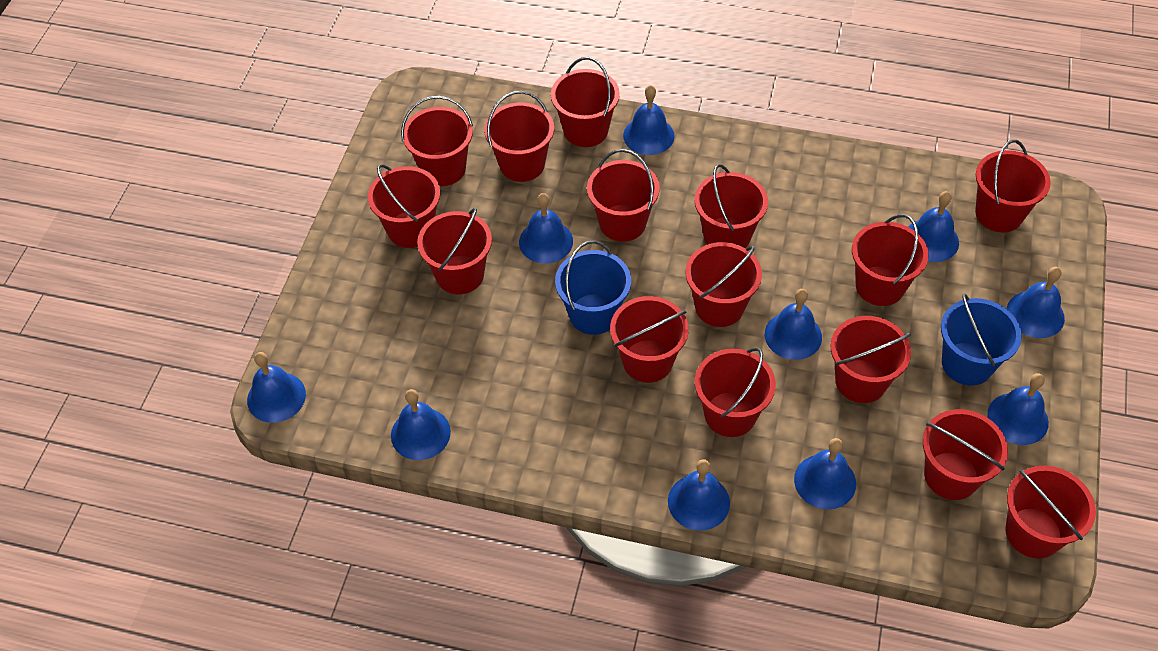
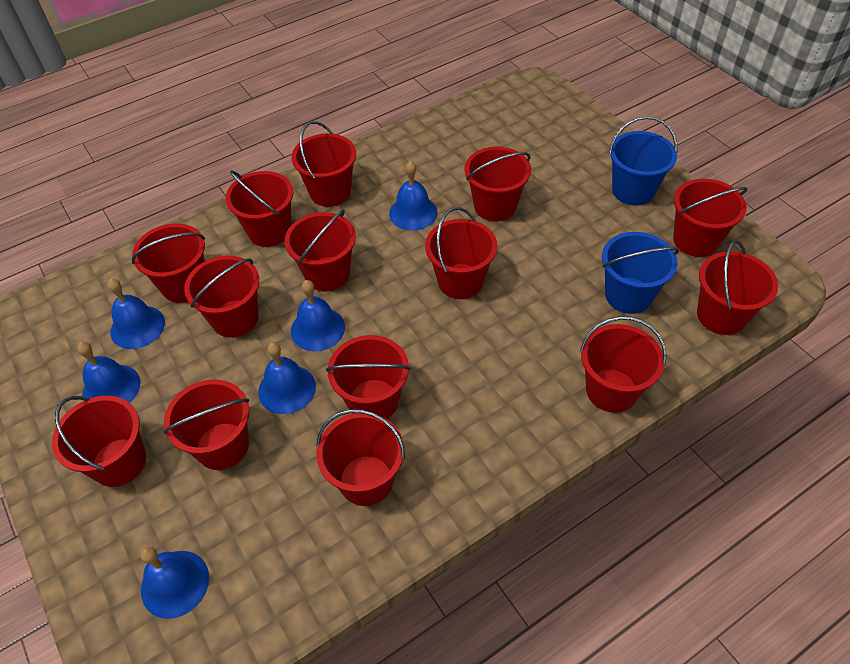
blue bell: [247,352,306,423] [391,389,451,460] [519,193,573,264] [623,85,675,155] [668,459,730,531] [765,289,822,360] [794,438,856,510] [908,191,959,262] [987,373,1049,445] [1006,267,1065,338] = 10 -> [77,342,140,403] [108,279,165,349] [140,546,209,619] [258,342,316,414] [291,280,345,351] [389,161,438,231] = 6
red bucket: [368,164,440,248] [401,96,473,186] [417,208,492,295] [484,91,554,182] [551,57,620,147] [587,149,660,242] [610,296,689,383] [685,242,762,327] [694,164,768,248] [695,347,776,437] [831,316,911,403] [852,214,929,306] [923,409,1008,500] [975,140,1051,232] [1005,466,1096,559] = 15 -> [52,396,146,487] [131,223,205,303] [163,379,249,470] [184,256,259,338] [225,170,294,247] [285,210,356,292] [292,121,356,207] [316,409,405,506] [326,335,410,419] [425,207,497,299] [464,147,531,222] [580,316,667,413] [673,179,748,257] [697,240,778,335] = 14

